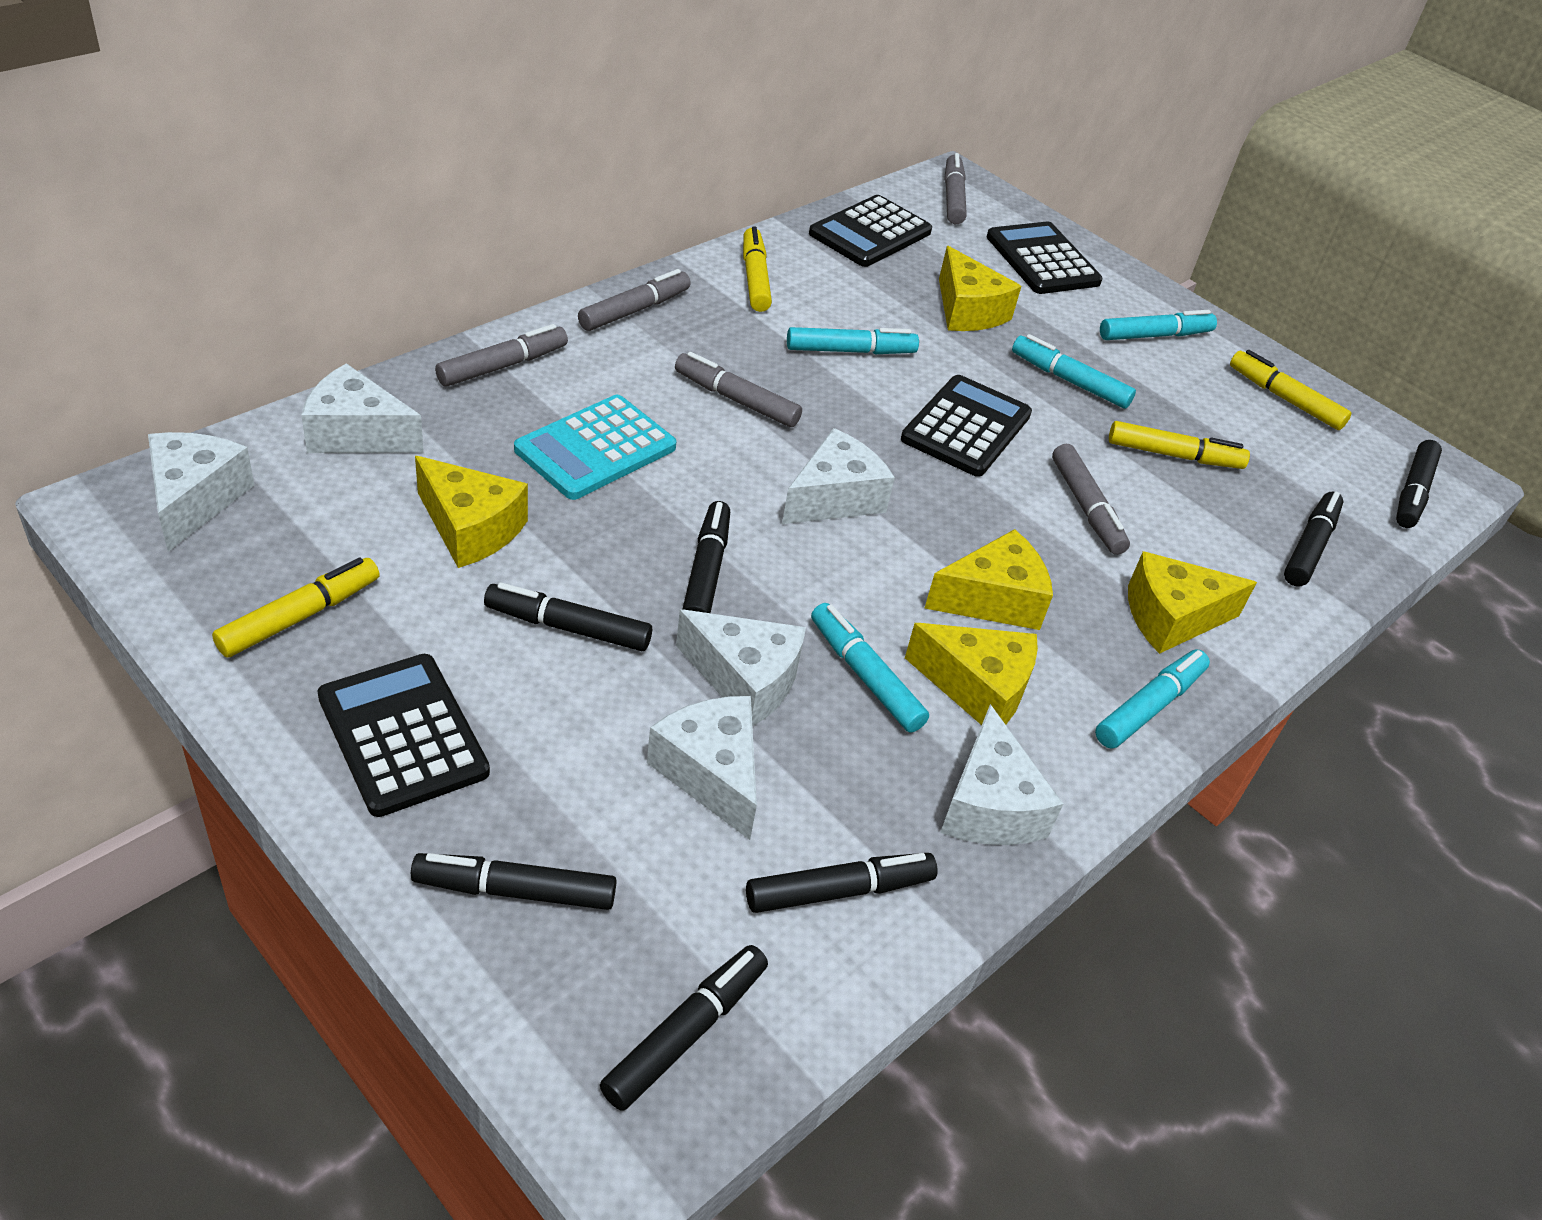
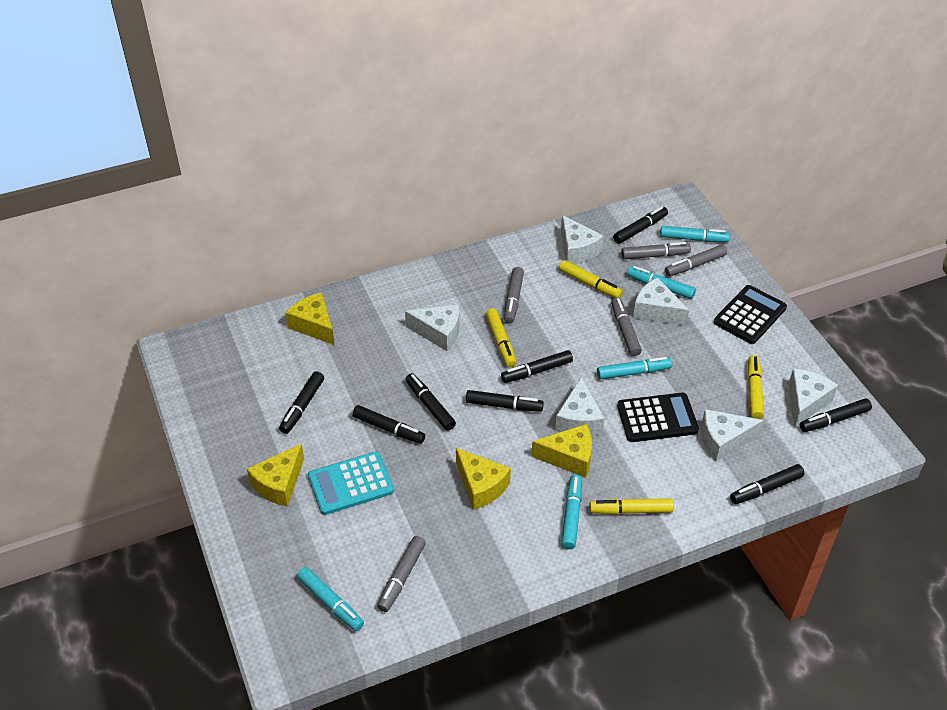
black calculator: [317,654,490,817] [809,195,932,267] [901,375,1032,477] [987,222,1103,294] = 4 -> [617,393,699,442] [714,285,787,344] = 2
black marker: [411,853,617,910] [484,582,652,651] [600,945,768,1111] [682,501,730,613] [746,853,937,913] [1284,491,1344,586] [1396,440,1442,528] = 7 -> [279,371,324,434] [352,405,425,444] [405,373,456,431] [466,390,544,412] [501,350,573,383] [613,207,668,244] [730,464,805,504] [800,398,872,432] = 8
yellow cheese: [415,456,528,568] [905,623,1038,725] [925,529,1053,630] [939,246,1021,331] [1128,551,1257,654] = 5 -> [247,444,304,507] [286,292,335,345] [456,448,511,510] [531,424,592,478] = 4

